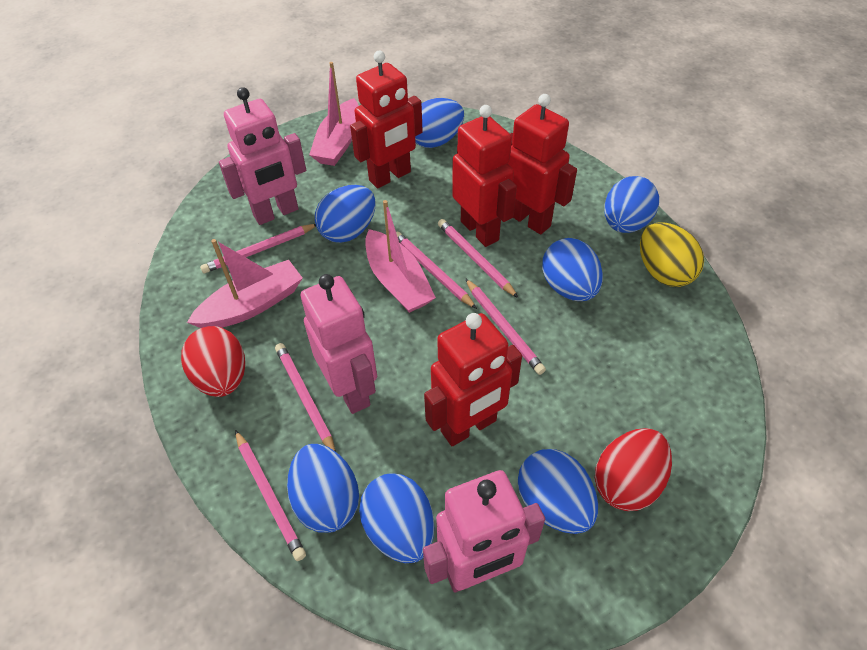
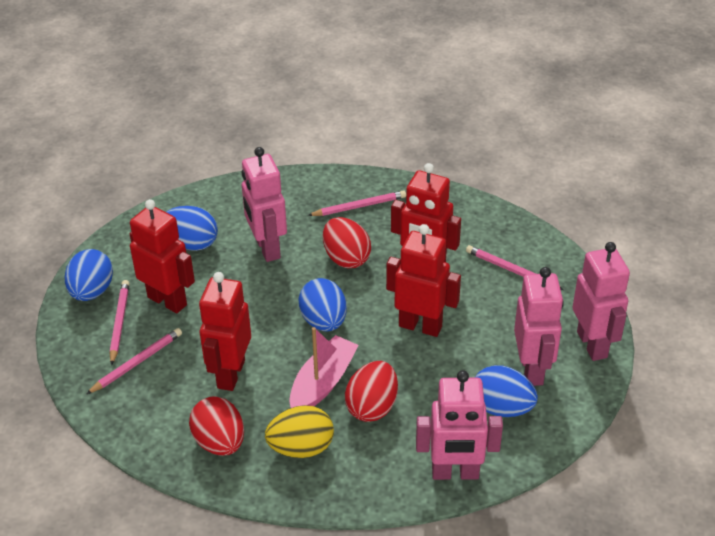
blue egg: [287,444,359,533] [315,185,376,243] [359,473,434,563] [415,98,464,148] [518,449,598,534] [542,238,603,301] [604,176,659,233] = 7 -> [65,249,113,301] [166,206,218,251] [299,278,347,332] [475,365,538,417] = 4
pink boat: [187,239,303,328] [309,62,359,166] [365,200,436,313] = 3 -> [289,327,359,408] = 1
pink pencil: [200,224,316,273] [235,430,306,561] [275,343,336,452] [396,232,477,309] [438,219,518,298] [465,278,546,375] = 6 -> [87,328,182,394] [110,280,130,365] [308,190,406,216] [466,245,564,290] = 4
pink robot: [219,87,306,225] [301,274,377,414] [423,470,545,593] = 3 -> [242,147,287,262] [416,370,503,480] [514,267,564,386] [572,242,630,361] = 4
red egg: [181,326,245,397] [595,428,672,511] = 2 -> [189,396,244,456] [323,217,371,268] [345,361,398,422] = 3

